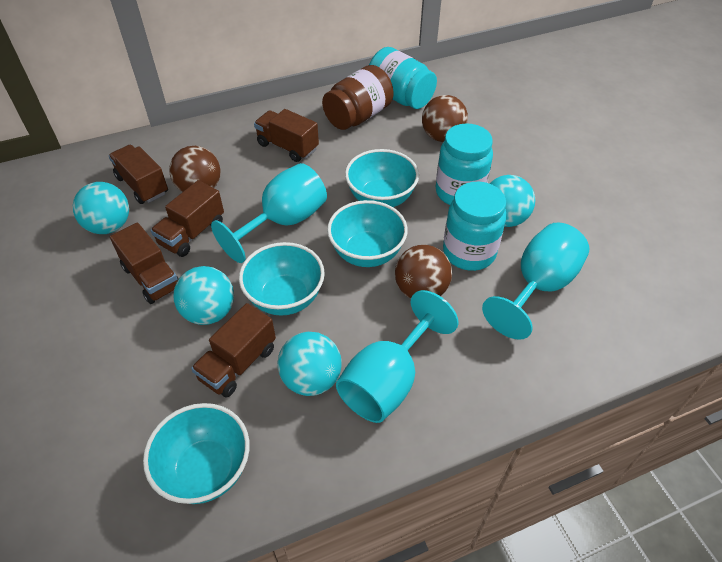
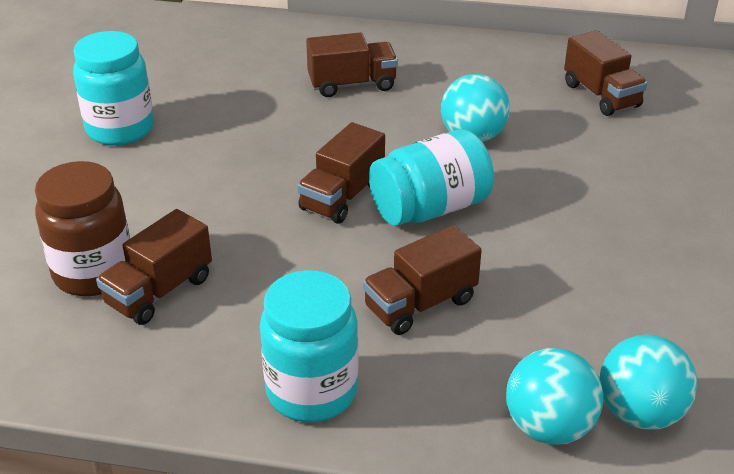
brown ball: [169,146,221,192] [395,245,452,299] [422,95,468,142] = 3 -> none = 0
turquoise ball: [73,182,129,234] [174,266,234,325] [278,332,342,396] [490,175,535,227] = 4 -> [441,74,510,142] [506,348,603,445] [599,335,697,430] = 3
turquoise bowl: [143,403,250,504] [239,242,325,316] [327,200,408,267] [345,149,419,207] = 4 -> none = 0
turquoise goblet: [211,163,327,263] [336,290,459,423] [482,222,589,340] = 3 -> none = 0

